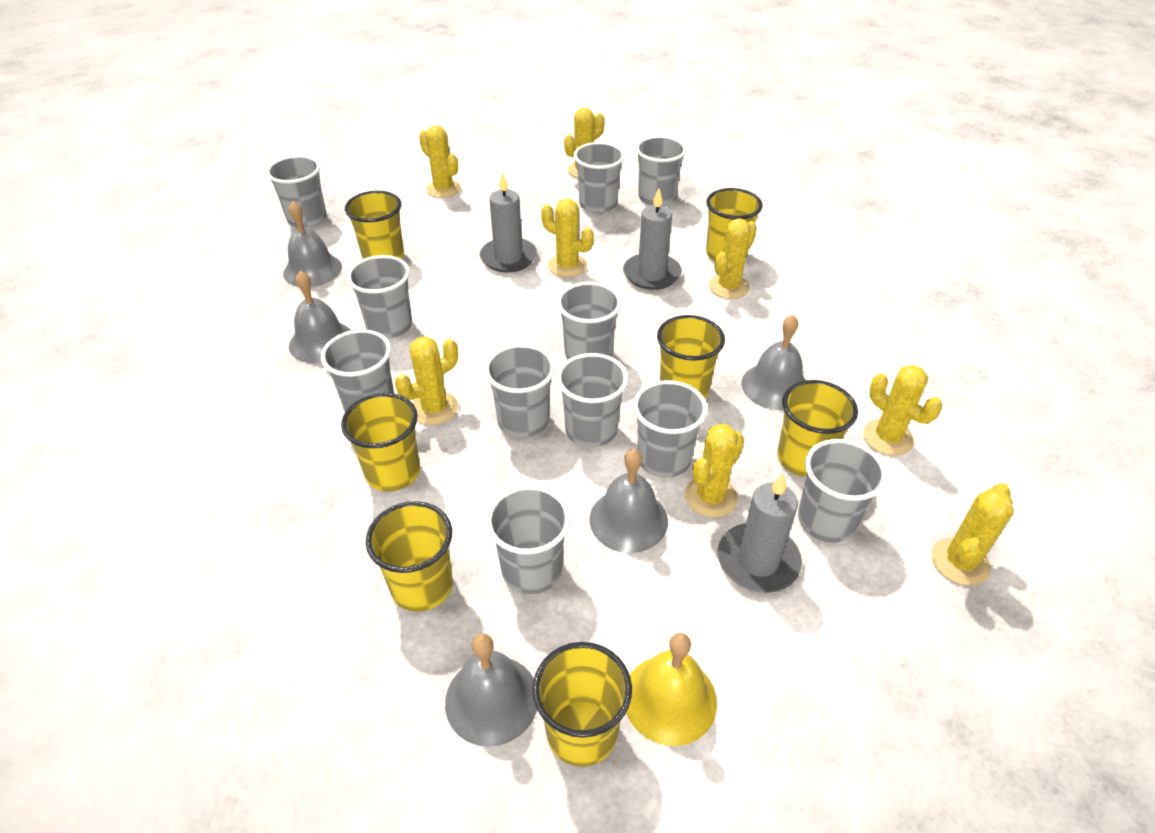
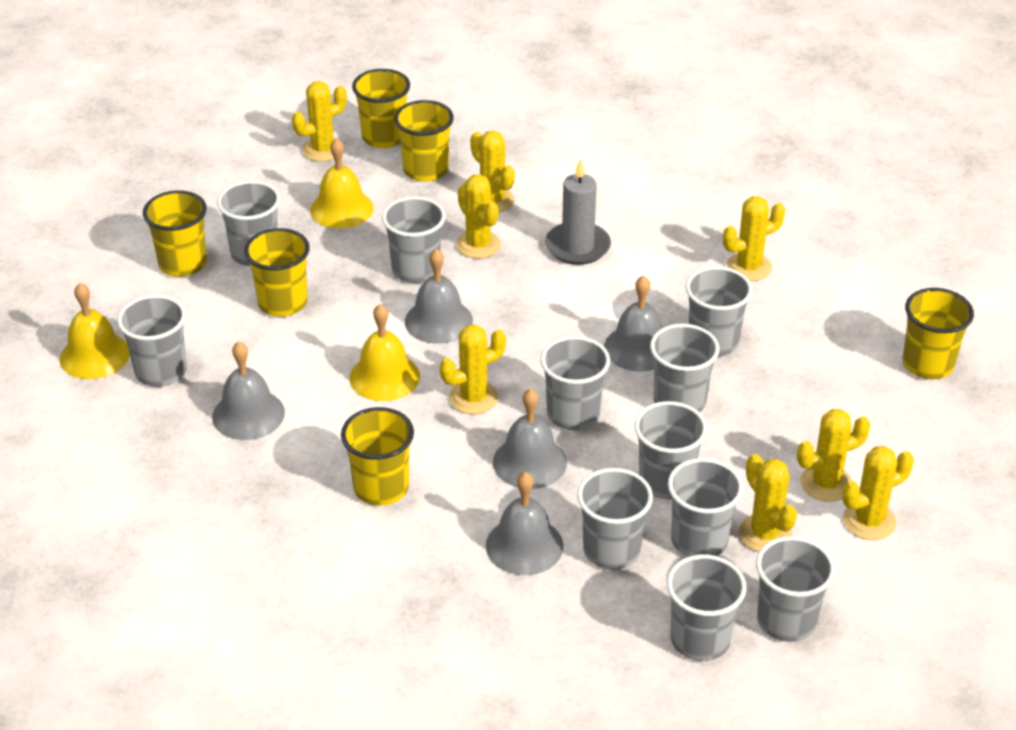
grey candle: [480,172,537,273] [623,188,682,290] [718,473,802,593] = 3 -> [545,159,611,265] = 1
yellow bell: [626,633,717,746] = 1 -> [60,283,130,379] [310,138,374,229] [349,304,420,401] = 3
yellow cup: [341,393,420,492] [345,191,404,259] [366,501,453,612] [533,642,632,767] [657,315,725,398] [706,188,763,261] [777,380,858,477] = 7 -> [143,190,207,277] [244,228,310,317] [341,407,414,506] [352,69,410,148] [394,100,454,181] [903,288,974,379] = 6

